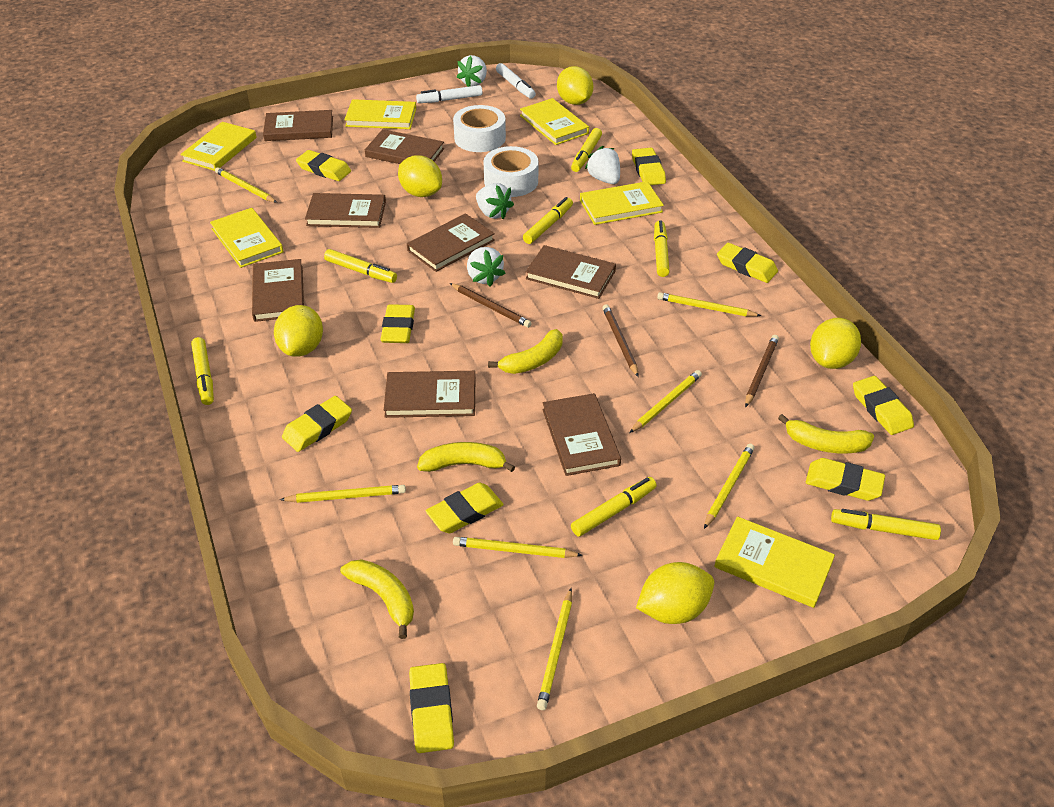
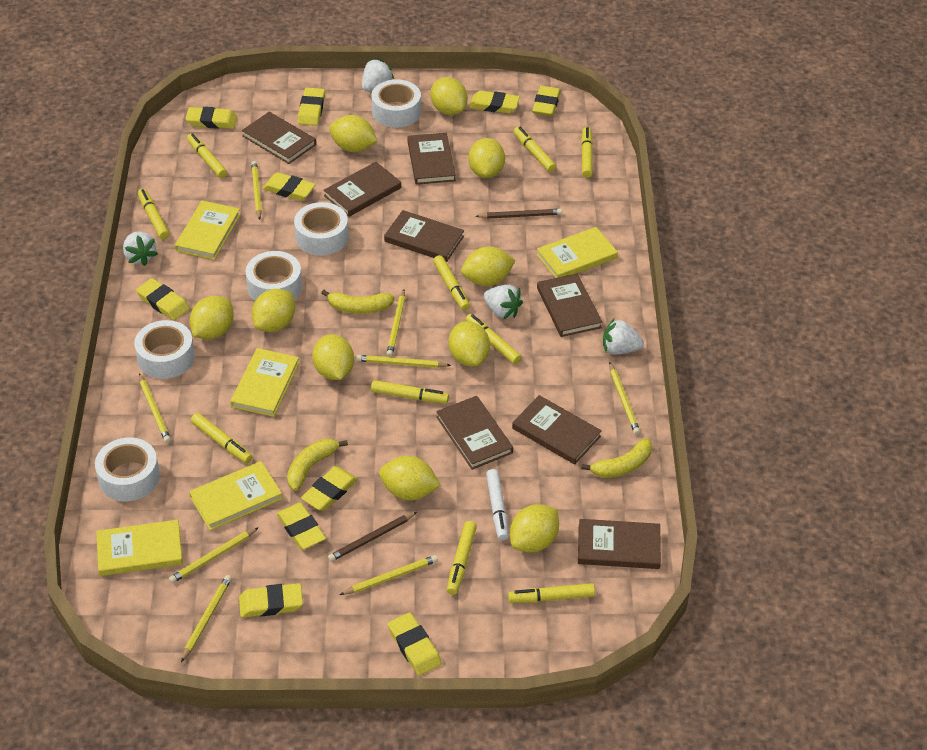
brown pencil: [450,283,532,328] [602,304,639,377] [745,335,779,407] = 3 -> [328,512,417,562] [475,209,562,219] = 2
white marker: [416,85,483,103] [496,63,536,99] = 2 -> [486,469,509,541] = 1
white tape: [453,105,506,152] [483,146,539,197] = 2 -> [95,438,160,501] [134,320,195,379] [246,251,302,301] [294,202,349,256] [371,79,421,127] = 5
yellow banana: [340,559,414,639] [417,442,515,472] [488,329,563,374] [778,414,874,454] = 4 -> [287,439,348,491] [321,290,395,314] [581,438,652,478] = 3
yellow book: [180,122,257,171] [210,208,284,268] [344,99,416,129] [520,98,589,145] [580,181,664,225] [714,516,835,608] = 6 -> [96,520,183,576] [175,201,241,260] [189,461,283,530] [230,348,299,417] [536,227,618,278] = 5
yellow eraser: [282,396,352,452] [296,150,351,181] [380,304,415,343] [409,663,454,753] [425,483,504,533] [632,148,666,185] [717,243,778,283] [806,458,885,501] [853,376,914,435] = 9 -> [136,278,190,321] [185,107,237,129] [239,583,303,618] [262,172,316,201] [276,503,326,550] [298,88,325,126] [301,466,358,511] [388,612,442,676] [469,91,520,113] [532,86,561,116] = 10
yellow lemon: [274,305,323,357] [398,155,442,197] [557,66,593,105] [636,562,714,624] [810,318,861,369] = 5 -> [190,296,234,339] [252,289,295,332] [312,334,354,380] [329,115,377,152] [379,456,441,500] [430,77,468,115] [449,321,490,367] [461,247,516,286] [468,138,505,178] [510,504,559,553] = 10
yellow marker: [191,337,214,405] [324,249,397,283] [523,197,573,244] [571,128,602,172] [571,477,657,537] [654,220,670,277] [831,509,941,540] = 7 -> [138,189,169,239] [187,133,227,178] [191,413,252,463] [371,380,449,404] [433,255,470,310] [447,521,477,595] [465,314,522,364] [508,583,595,603] [513,127,556,172] [581,127,593,178] = 10
yellow pencil: [215,167,277,203] [280,485,406,503] [453,537,582,558] [537,588,572,710] [629,370,702,433] [657,292,761,317] [704,444,755,529] = 7 -> [139,374,171,443] [169,527,259,583] [181,575,232,662] [251,161,262,220] [340,555,438,595] [356,355,451,368] [387,289,405,357] [609,362,640,435] = 8

